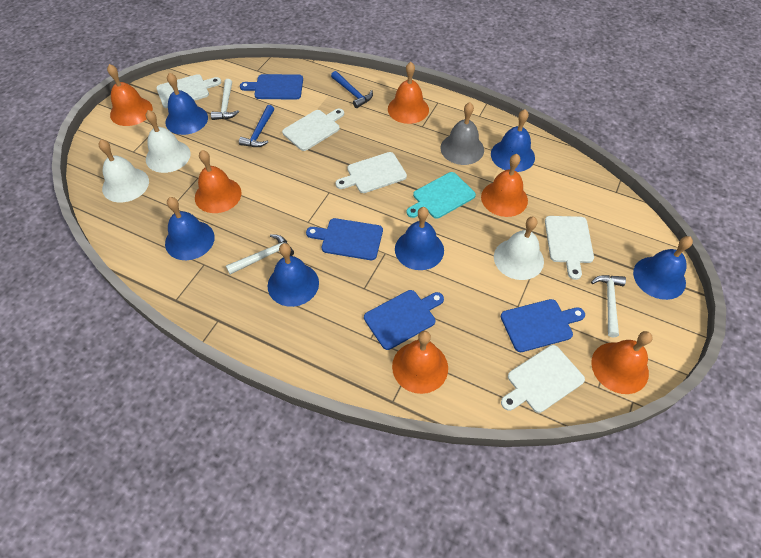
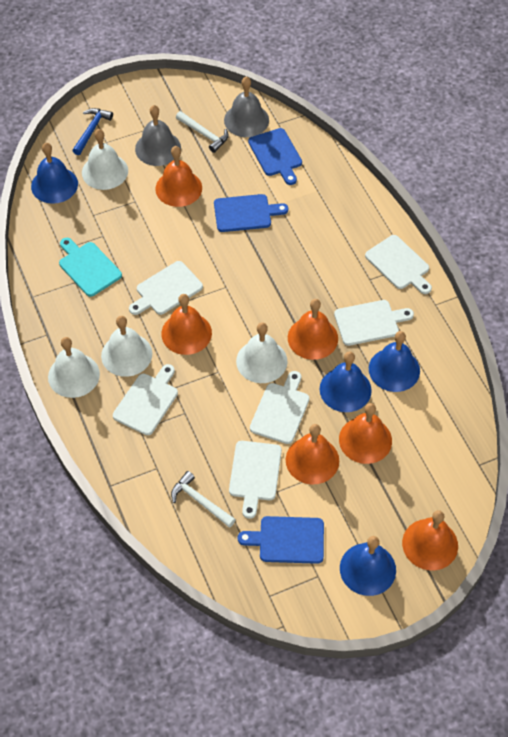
blue bell: [165,72,208,135] [165,197,215,260] [268,243,319,307] [395,207,444,270] [491,109,535,172] [633,236,693,300] = 6 -> [31,143,78,204] [320,351,372,412] [340,536,396,596] [369,331,420,392] = 4
blue cutting board: [240,74,303,100] [306,218,383,260] [364,290,444,350] [501,299,585,352] = 4 -> [214,194,288,232] [238,516,324,564] [248,128,302,185] = 3
blue hammer: [239,105,274,147] [331,71,373,108] = 2 -> [72,108,113,155] = 1
grey bell: [440,102,484,165] = 1 -> [135,105,181,166] [224,77,269,137] = 2
white bell: [98,139,149,202] [146,110,191,173] [494,217,544,280] = 3 -> [48,337,100,398] [82,129,128,190] [101,316,152,377] [236,322,288,383] = 4
white cutting board: [156,74,222,108] [282,109,344,151] [335,152,407,193] [501,345,585,413] [545,216,594,280] = 5 -> [113,364,178,435] [129,261,203,315] [229,441,282,519] [250,371,310,444] [334,300,414,346] [365,235,432,294] = 6
white hammer: [211,79,239,120] [226,234,294,274] [591,275,626,337] = 3 -> [171,471,236,528] [176,111,229,153] = 2

